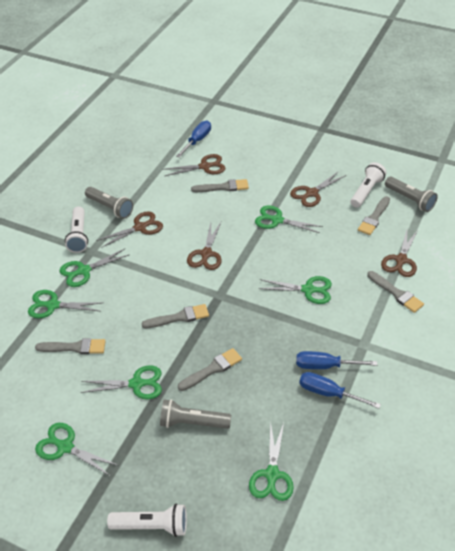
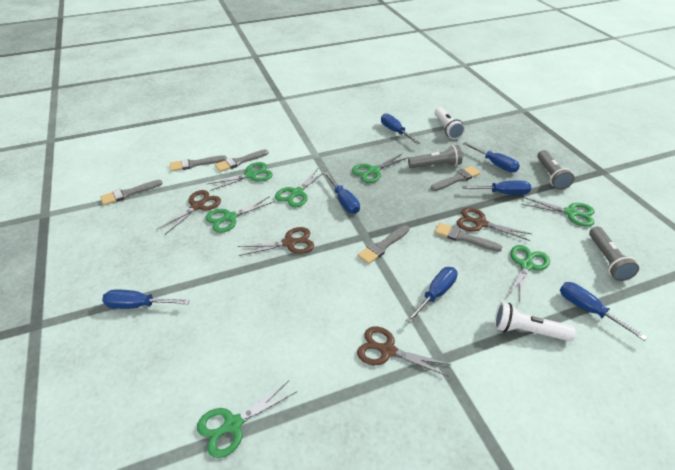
blue screwdriver: [176,121,211,158] [296,351,377,369] [299,372,381,409] = 3 -> [102,290,190,309] [323,172,360,214] [381,113,420,144] [406,267,458,324] [462,181,531,195] [463,142,520,172] [560,282,648,341] = 7
brown scissors: [96,211,163,248] [162,154,225,176] [187,222,221,270] [290,171,346,207] [381,230,418,277] = 5 -> [157,190,221,234] [238,227,314,256] [357,327,452,377] [457,207,531,241] = 4
white flashlight: [65,206,88,253] [107,504,187,537] [351,162,387,208] = 3 -> [435,107,465,139] [494,302,576,341] = 2

